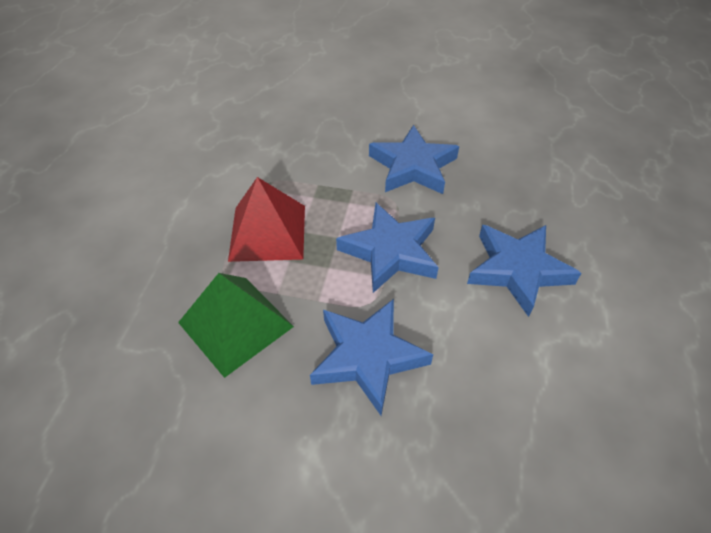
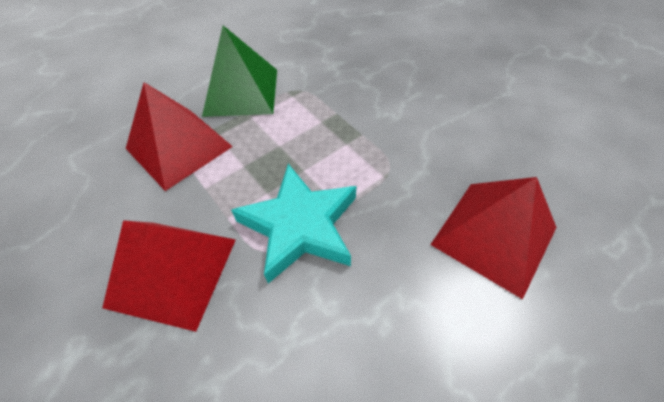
blue star: [310,299,433,415] [336,203,439,293] [369,125,459,194] [467,225,581,317] = 4 -> none = 0
red pyramid: [228,177,305,262] = 1 -> [102,220,236,332] [126,82,233,191] [430,177,557,299] = 3
turquoise star: none = 0 -> [231,164,356,284] = 1

